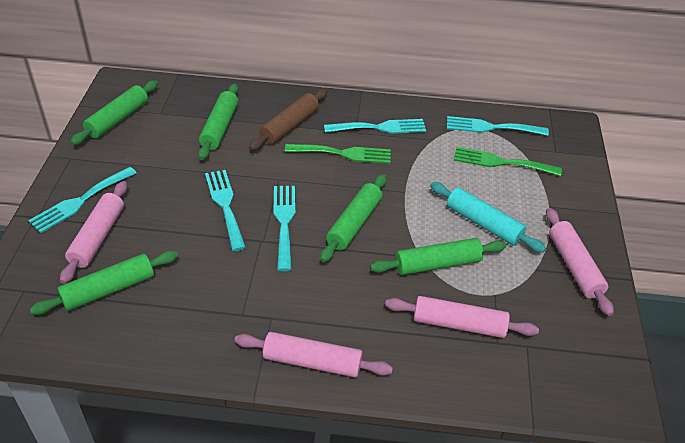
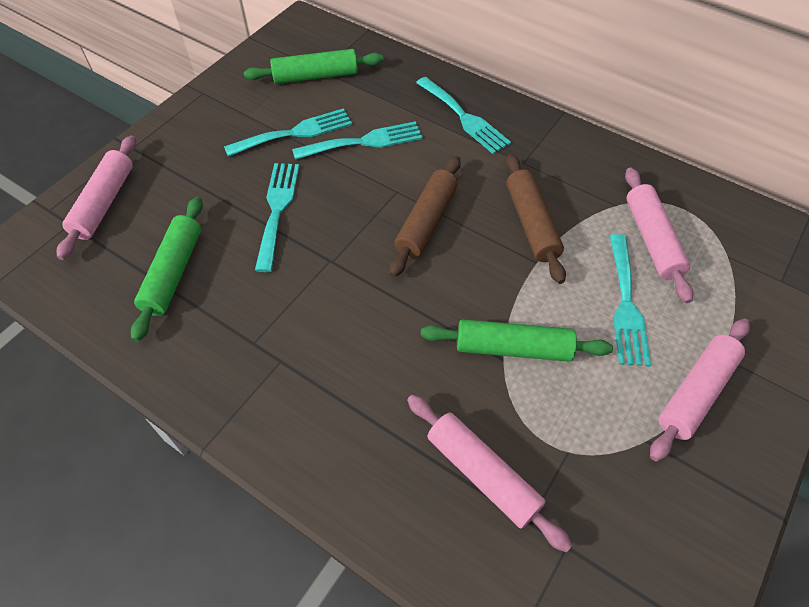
brown rolling pin: [249,89,328,151] = 1 -> [389,156,461,277] [506,154,566,284] = 2
green fork: [285,144,391,164] [454,147,562,176] = 2 -> none = 0
green rolling pin: [30,251,178,315] [70,80,158,145] [198,84,238,160] [320,174,387,262] [370,238,506,275] = 5 -> [131,197,203,342] [244,49,384,84] [421,319,613,362] = 3
turquoise rolling pin: [430,182,546,253] = 1 -> none = 0

